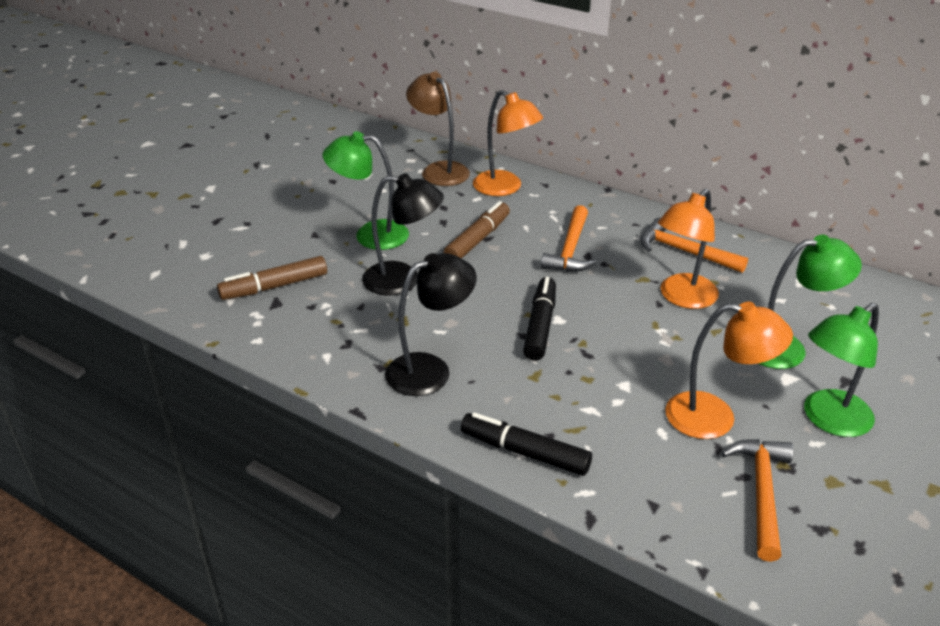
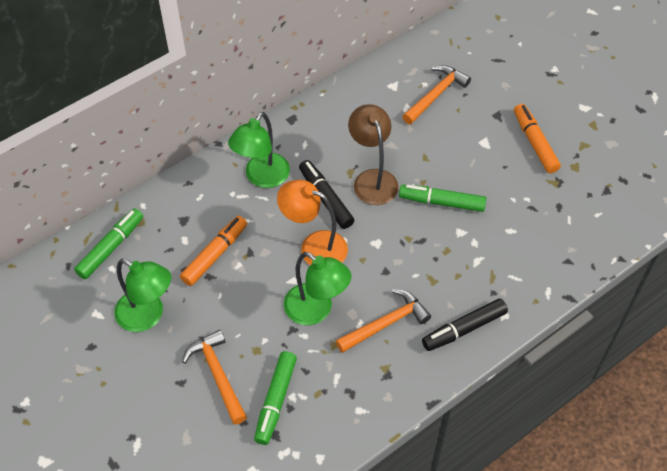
black lamp: [362,173,444,295] [385,253,477,396] = 2 -> none = 0
brown marker: [217,256,327,300] [444,201,510,259] = 2 -> none = 0
green marker: none = 0 -> [74,208,143,279] [254,351,297,445] [399,184,486,212] = 3
orange lamp: [473,90,543,196] [658,189,719,309] [665,302,793,439] = 3 -> [277,180,348,265] = 1
orange marker: none = 0 -> [180,216,247,286] [514,104,561,173] = 2

